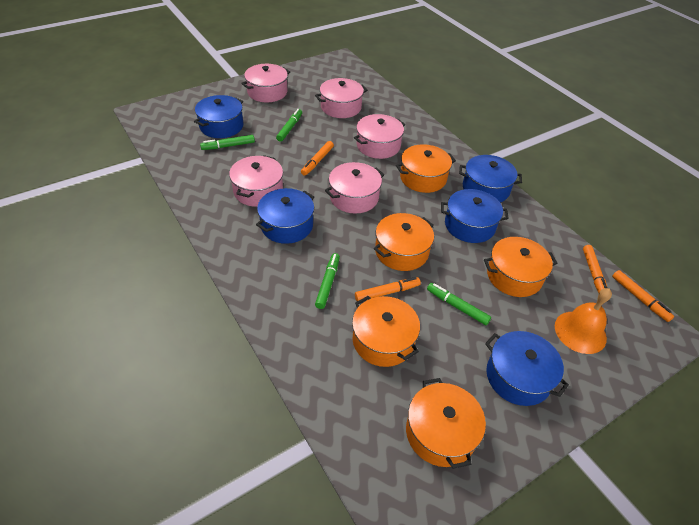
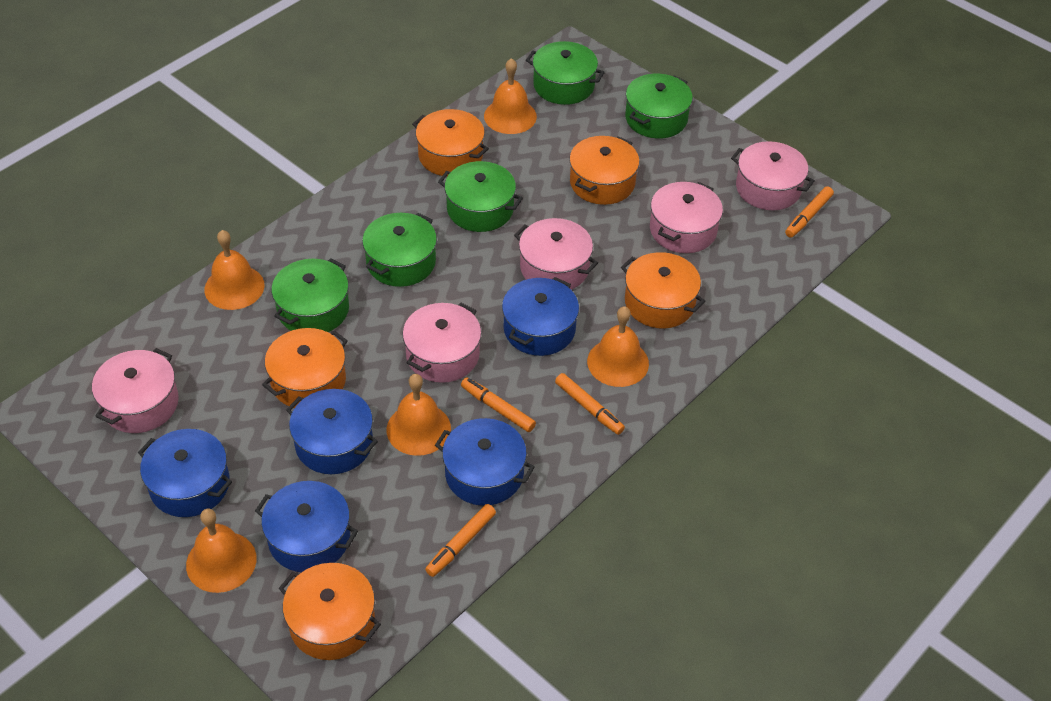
green marker: [200,135,255,150] [276,109,302,142] [315,253,340,309] [427,283,491,325] = 4 -> none = 0
green pot: none = 0 -> [271,258,349,332] [362,213,437,287] [438,161,523,232] [526,41,605,105] [625,74,693,138] = 5
orange bell: [555,288,612,354] = 1 -> [186,509,257,593] [204,230,265,310] [387,374,451,456] [484,58,537,134] [587,306,649,387] = 5

